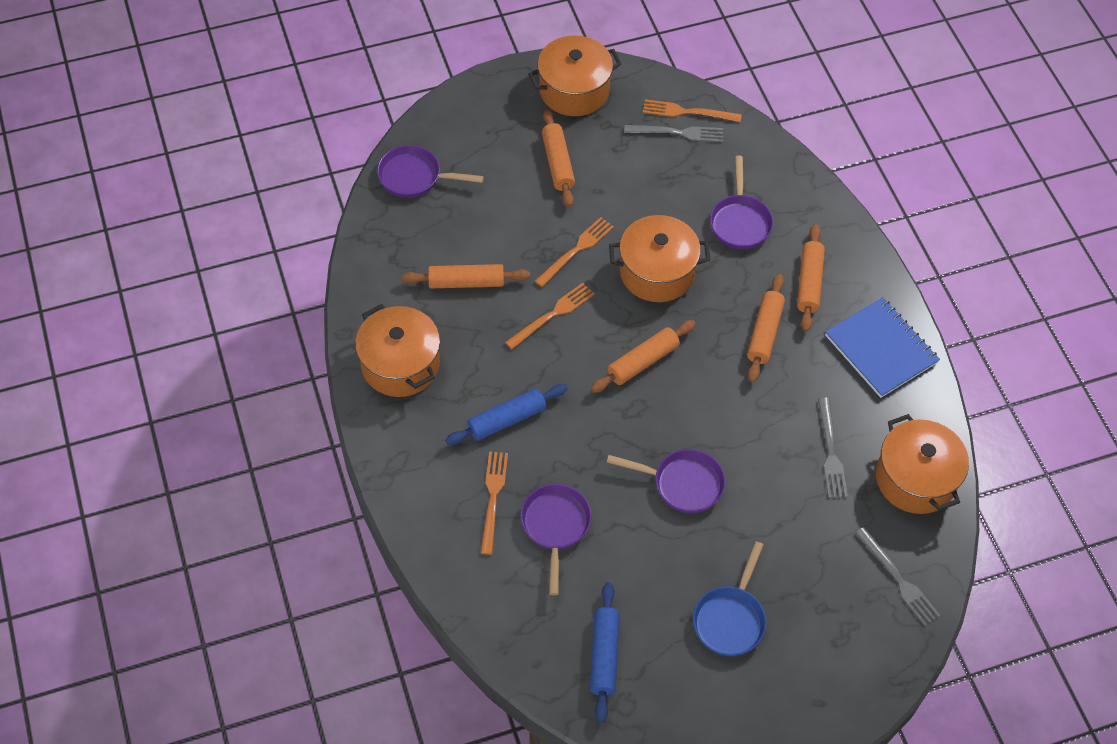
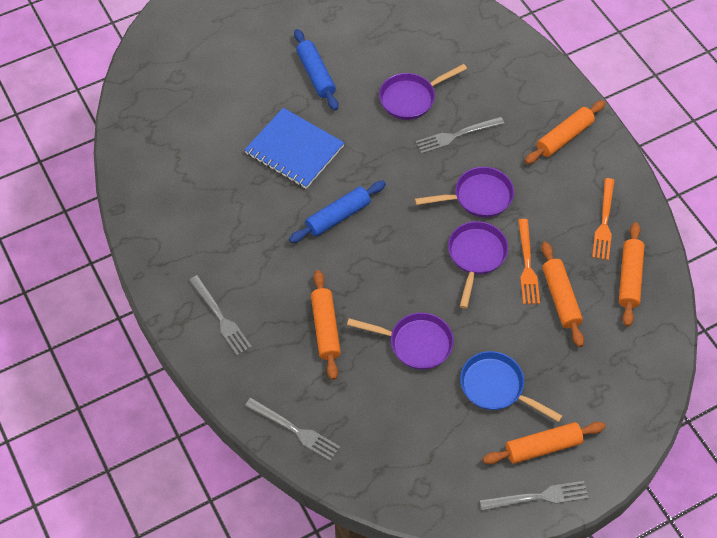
grey fork: [624,125,723,142] [818,398,848,498] [855,527,941,626] = 3 -> [189,275,252,356] [245,398,340,461] [416,117,504,154] [480,481,588,511] = 4
orange fork: [480,451,508,555] [505,283,595,349] [535,217,614,287] [643,99,742,122] = 4 -> [518,219,540,304] [592,178,614,260] = 2
orange pot: [355,304,440,397] [528,35,622,116] [609,215,710,302] [876,414,969,514] = 4 -> none = 0

